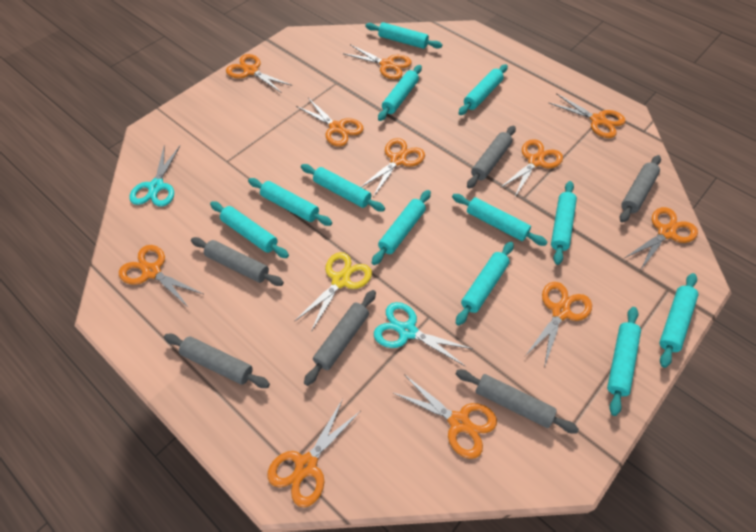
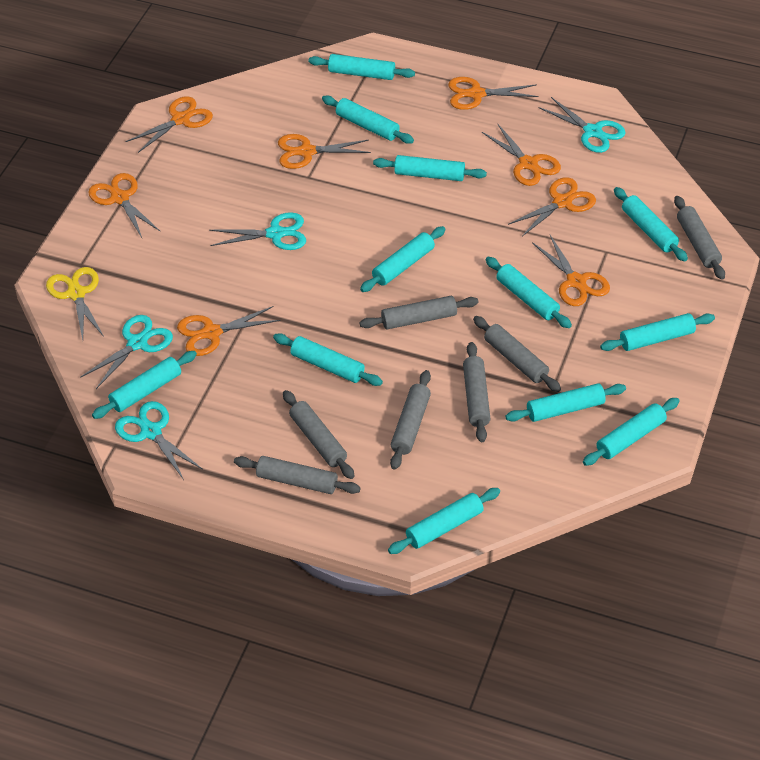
grey rolling pin: [164,334,270,388] [191,237,284,286] [304,290,376,386] [455,369,579,434] [467,126,516,189] [620,155,661,223] = 6 -> [234,456,361,494] [283,390,354,479] [359,296,478,329] [390,370,431,470] [463,342,491,442] [473,316,561,392] [674,196,725,280] = 7
orange scissors: [119,245,203,308] [226,54,292,93] [267,399,359,507] [296,98,364,147] [343,45,411,79] [361,138,425,197] [392,374,497,459] [500,139,563,196] [525,282,592,368] [549,93,625,138] [625,207,698,271] = 11 -> [88,173,161,238] [126,96,213,153] [177,306,280,356] [278,134,371,169] [448,77,539,110] [482,123,561,186] [508,177,596,236] [532,235,610,306] = 8
turquoise scissors: [130,145,180,207] [374,302,473,367] = 2 -> [80,315,173,389] [115,401,202,480] [209,212,306,250] [539,97,626,153] = 4

